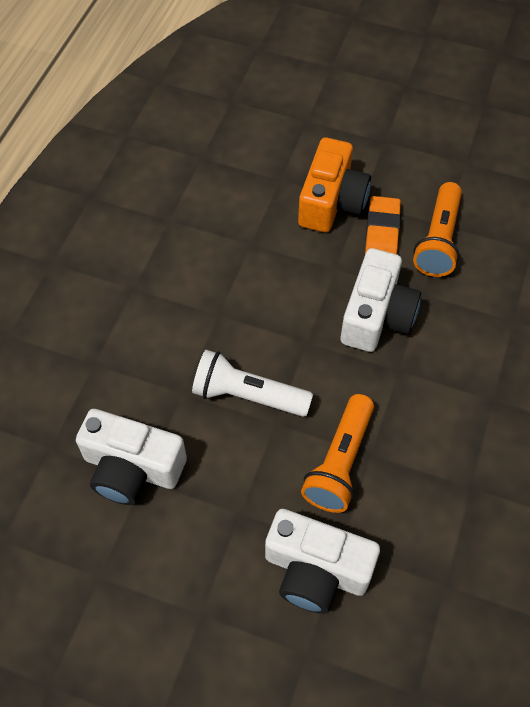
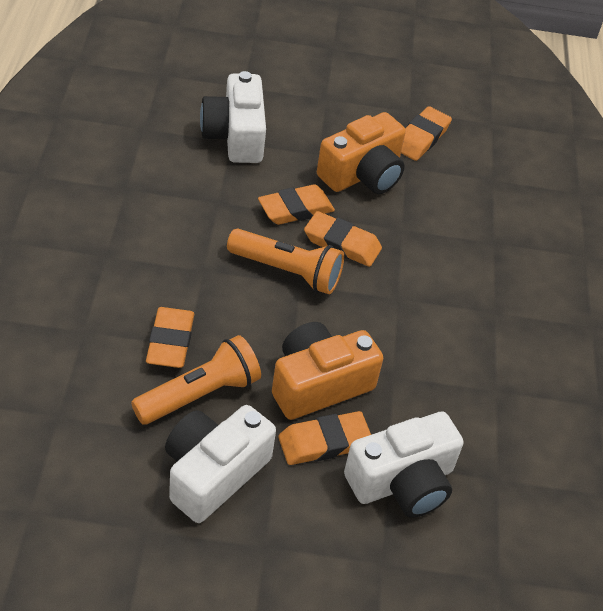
orange camera: [298,138,371,232] = 1 -> [272,322,383,420] [317,112,406,194] = 2
orange eraser: [365,196,401,254] = 1 -> [146,307,194,368] [258,184,335,225] [278,411,371,465] [304,211,382,267] [401,106,452,161] = 5
white flashlight: [192,350,313,417] = 1 -> none = 0

